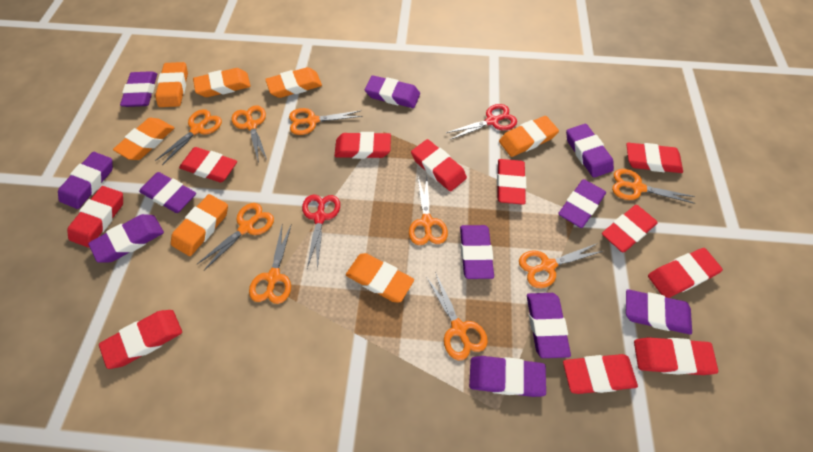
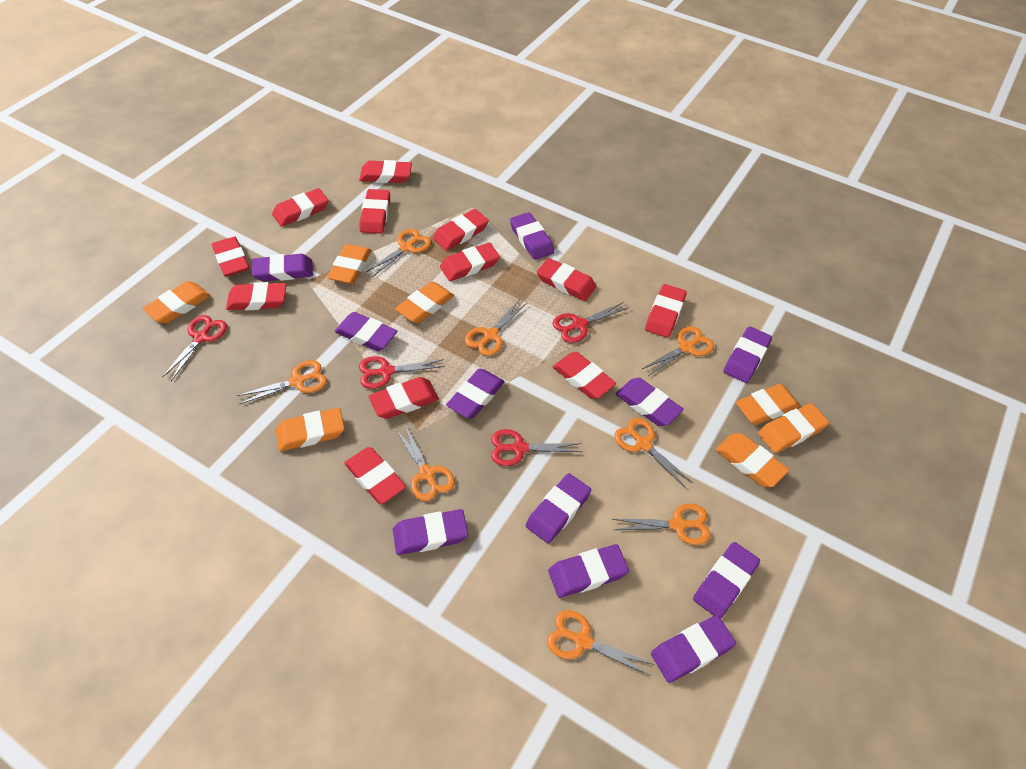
orange scissors: [155,109,222,165] [197,203,274,271] [232,106,267,163] [249,224,292,304] [289,108,363,135] [409,177,448,245] [427,272,488,360] [519,243,603,288] [612,169,696,204] = 9 -> [237,360,327,404] [366,229,431,277] [396,423,455,501] [465,299,527,356] [547,610,655,676] [612,503,711,545] [614,418,693,488] [642,326,714,376] = 8
red eraser: [67,186,123,248] [99,310,182,369] [179,147,237,183] [334,132,391,159] [411,139,467,192] [497,159,526,205] [563,354,638,394] [602,205,658,252] [626,143,683,173] [634,337,718,375] [648,248,723,298] = 11 -> [212,237,249,277] [226,282,287,310] [272,188,329,227] [344,447,406,504] [359,160,412,183] [359,189,390,234] [368,377,439,419] [433,209,489,251] [440,242,500,281] [537,258,596,301] [553,352,616,399] [645,284,687,338] = 12
red scissors: [302,195,340,270] [446,104,517,140] = 2 -> [162,315,227,381] [359,356,445,389] [491,429,582,466] [553,302,629,343] = 4

